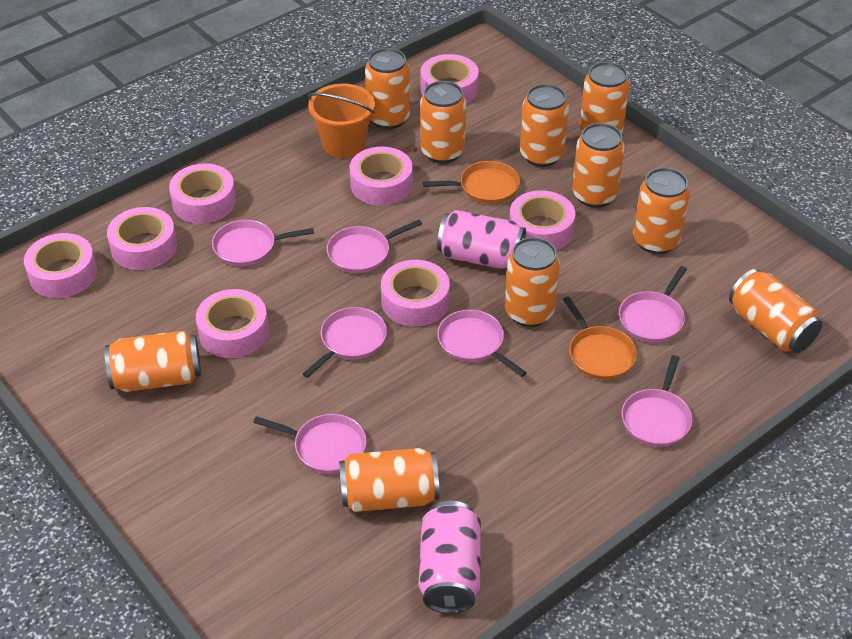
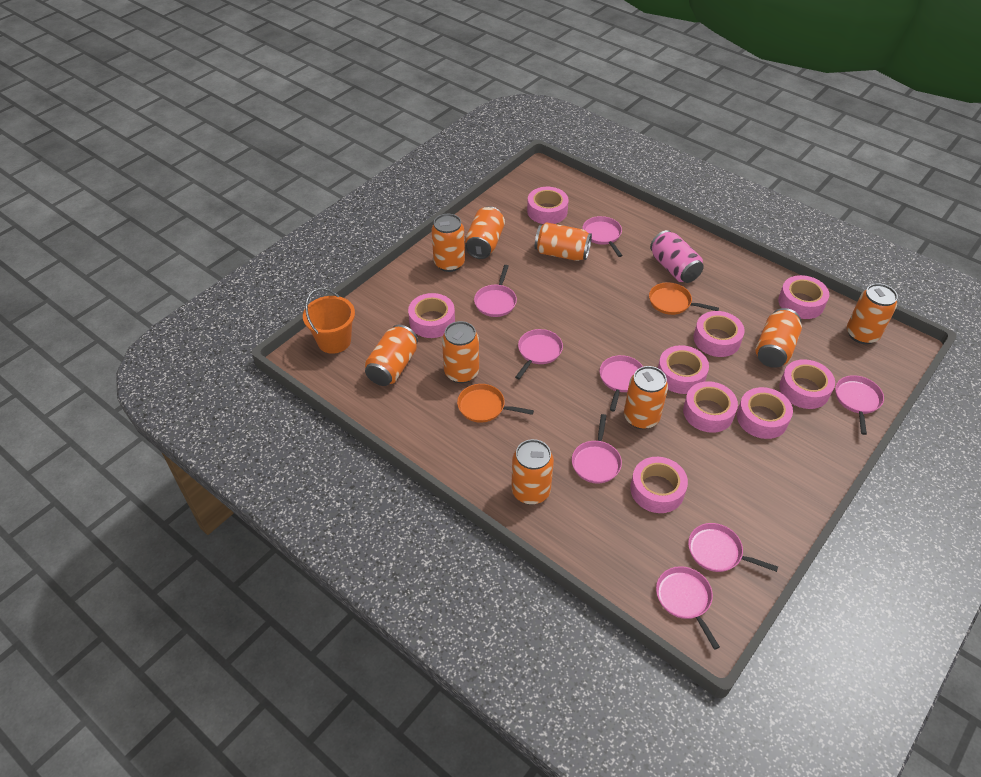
orange can: [105,331,201,392] [339,448,439,512] [365,48,410,129] [420,81,466,164] [505,237,560,327] [520,84,569,167] [572,123,625,208] [579,62,630,133] [633,168,690,254] [729,269,822,353] = 10 -> [365,325,418,386] [432,214,465,272] [442,321,479,383] [465,206,505,259] [511,439,554,505] [535,222,592,261] [624,366,668,429] [756,308,802,368] [847,283,898,344] = 9
pink can: [419,501,481,614] [437,210,526,269] = 2 -> [650,230,704,283] = 1
pink pan: [212,220,314,266] [253,414,367,474] [303,307,387,378] [327,220,422,273] [437,310,527,377] [619,266,687,343] [622,355,692,447] = 7 -> [474,265,517,317] [515,329,563,379] [572,414,622,484] [582,216,623,257] [599,355,643,411] [656,566,720,650] [688,523,778,572] [835,375,884,435] = 8
pink tape: [24,233,97,298] [107,207,177,270] [169,163,236,224] [196,289,269,358] [350,147,413,206] [381,260,450,326] [420,54,479,104] [509,190,575,250] = 8 -> [408,293,455,338] [527,187,569,224] [630,457,688,513] [658,345,709,394] [683,381,738,433] [694,311,745,357] [737,387,793,439] [778,275,829,319] [779,359,835,409] = 9

